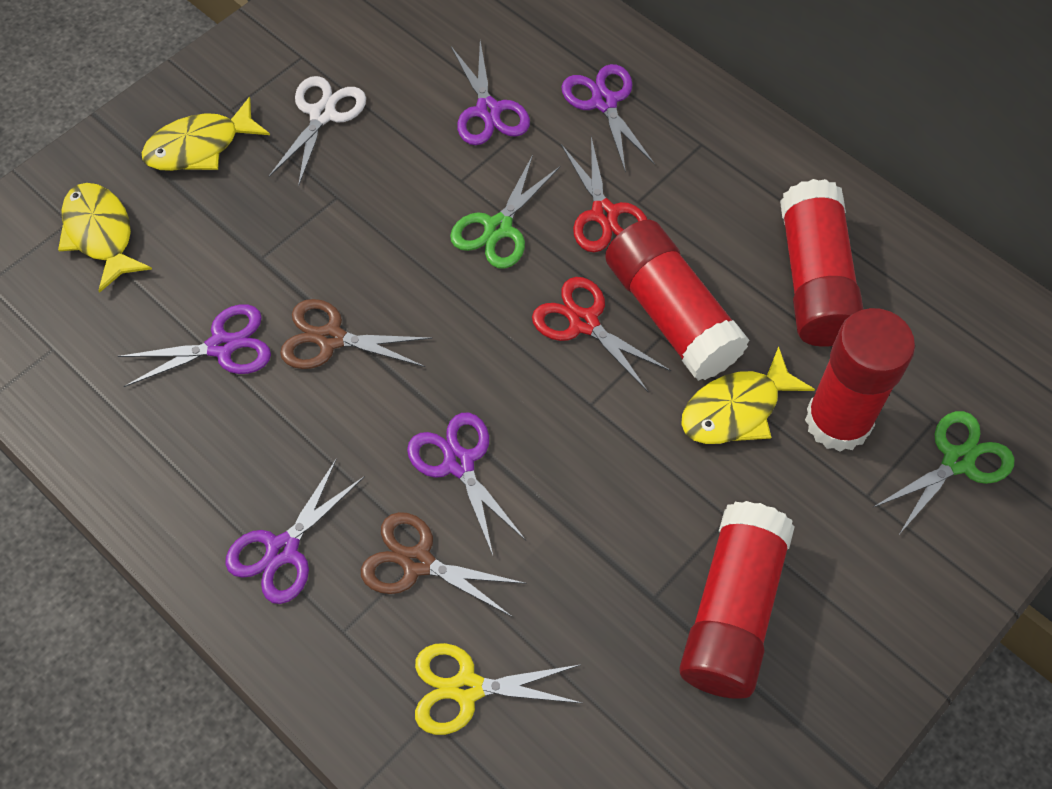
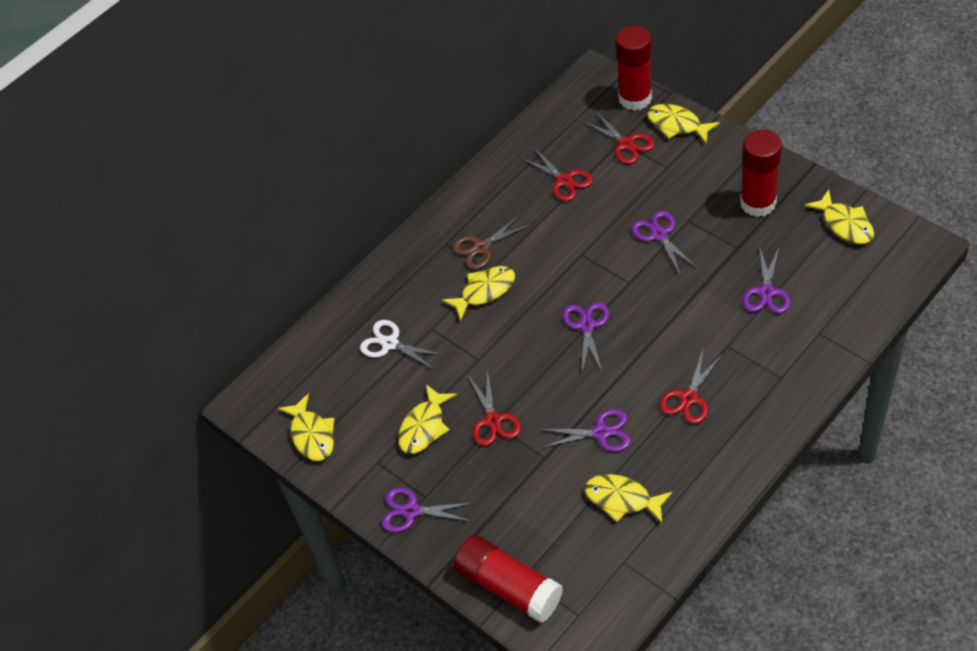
brown scissors: [280,299,433,369] [361,512,526,617] = 2 -> [452,214,532,270] = 1
green scissors: [450,155,560,269] [872,411,1014,536] = 2 -> none = 0
red glue stick: [605,219,749,381] [679,501,794,699] [780,179,863,347] [805,308,915,452] = 4 -> [453,535,563,623] [616,25,652,111] [740,130,782,217] = 3
red scissors: [532,277,671,392] [561,137,647,252] = 2 -> [468,369,521,446] [521,148,593,201] [583,112,655,164] [660,350,722,424] = 4
yellow fish: [58,183,152,293] [142,97,270,171] [681,346,815,444] = 3 -> [278,393,335,461] [398,384,457,454] [442,266,515,321] [585,474,672,523] [647,104,720,143] [805,190,874,244] = 6
yellow scissors: [415,643,582,735] = 1 -> none = 0

